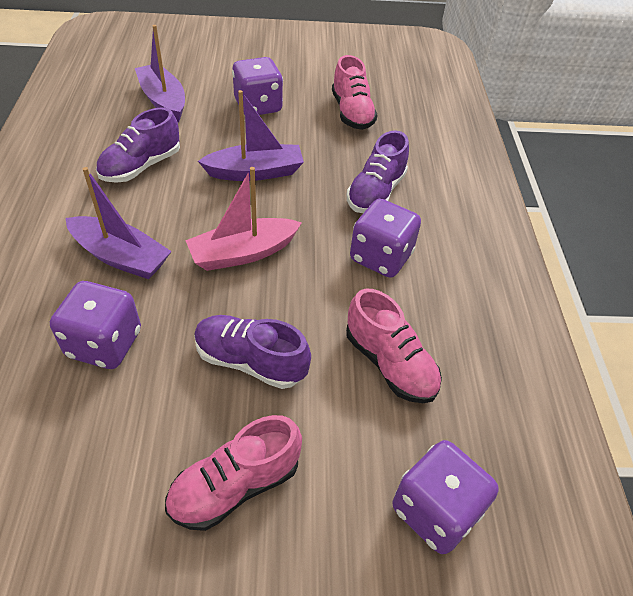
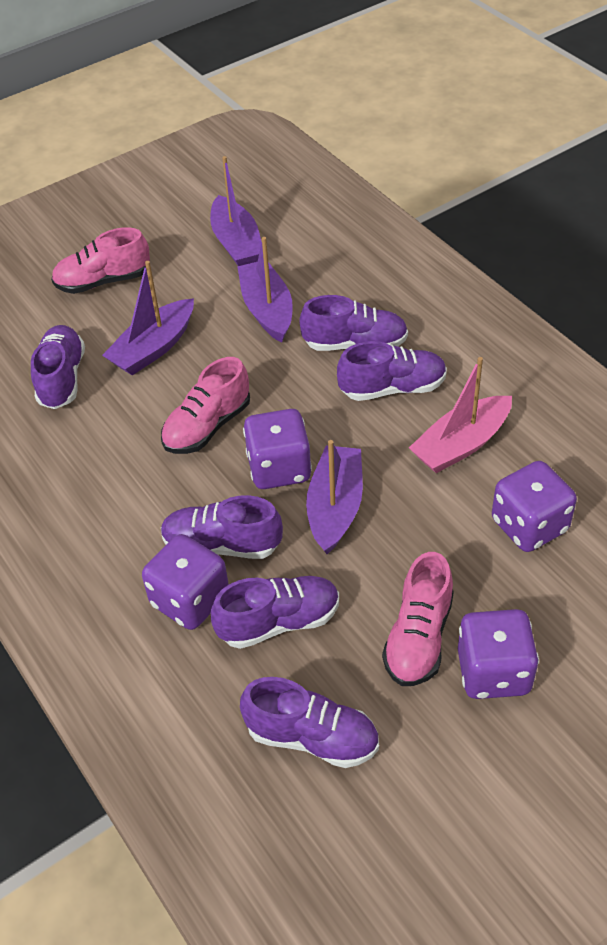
purple boat: [66,167,172,279] [135,25,185,123] [198,90,304,181] = 3 -> [102,261,194,375] [210,156,262,266] [237,237,293,343] [306,440,363,554] = 4
purple shoe: [96,108,180,183] [194,315,311,389] [347,131,409,213] = 3 -> [31,325,85,409] [161,495,283,559] [211,576,339,649] [240,677,379,768] [299,295,408,351] [337,341,447,401] = 6

